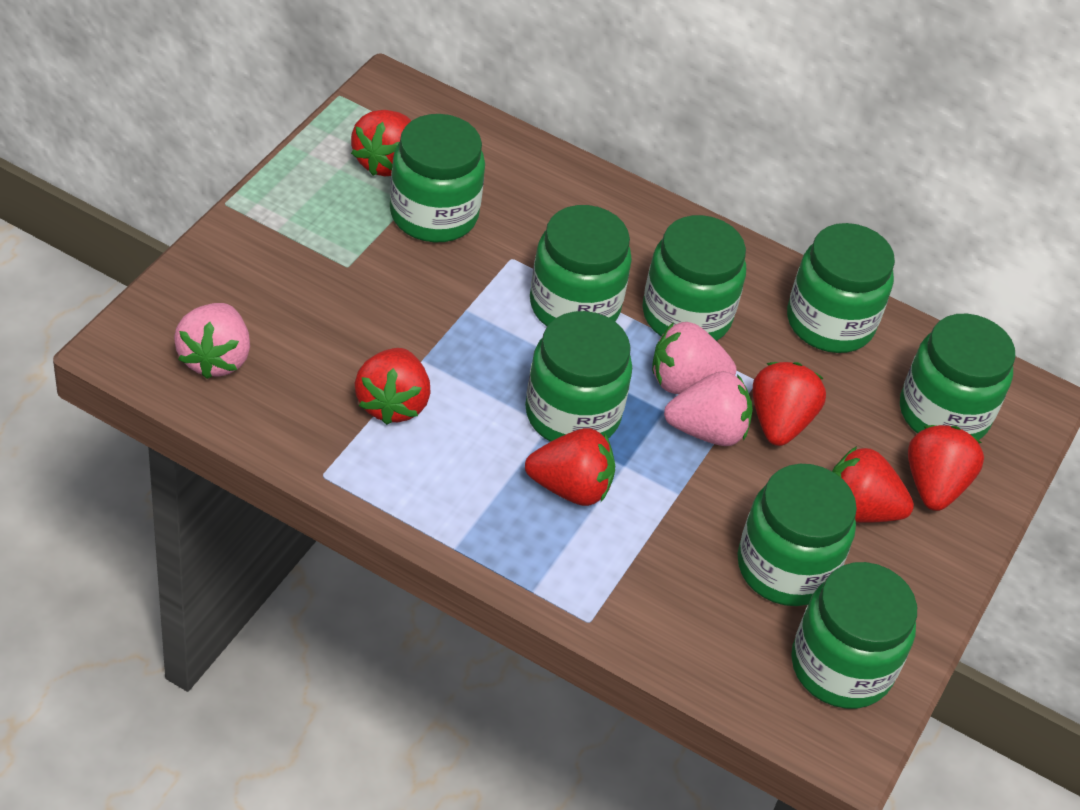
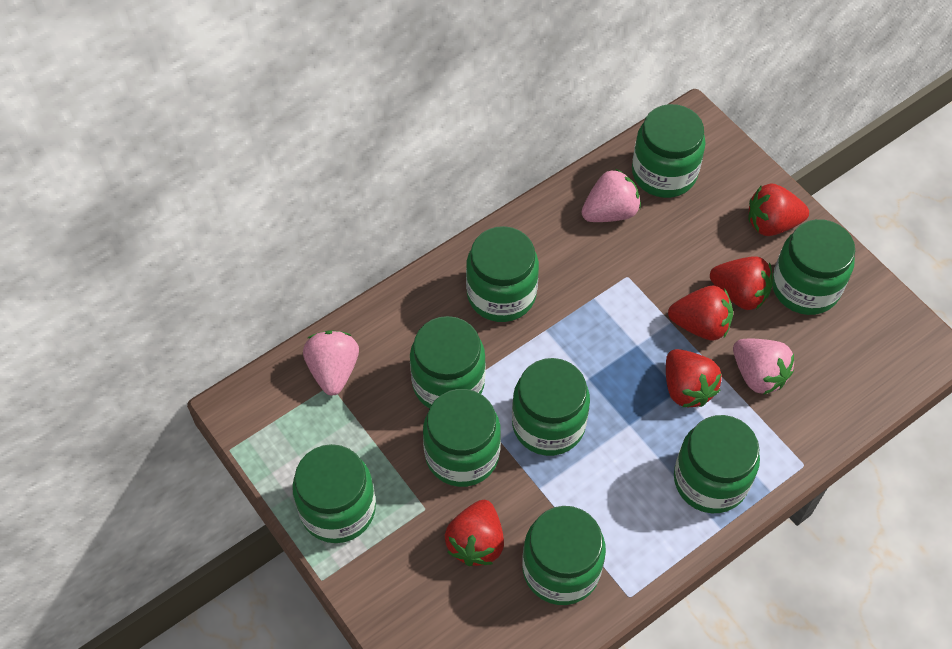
green jar: [390,114,485,242] [525,311,632,442] [530,205,632,326] [642,215,746,341] [738,464,857,606] [787,223,895,353] [791,562,917,709] [900,314,1016,440] = 8 -> [292,444,376,543] [410,316,486,408] [423,389,501,487] [466,226,539,322] [512,358,590,456] [522,506,606,605] [632,104,706,198] [674,415,760,513] [772,219,855,315] = 9
red strawberry: [351,110,411,176] [355,348,431,425] [525,428,615,506] [753,362,826,446] [832,446,914,523] [908,425,984,511] = 6 -> [445,500,504,566] [666,349,722,407] [668,286,733,340] [710,256,773,310] [748,183,809,236] = 5

